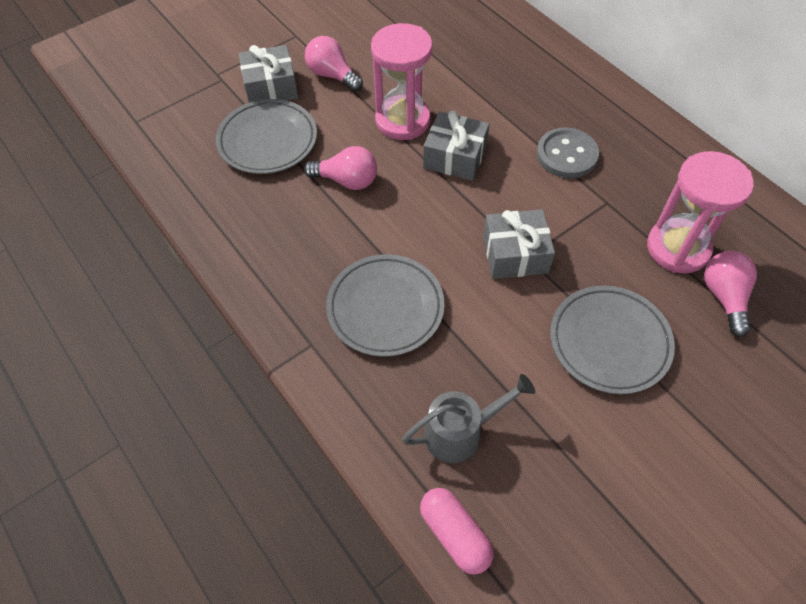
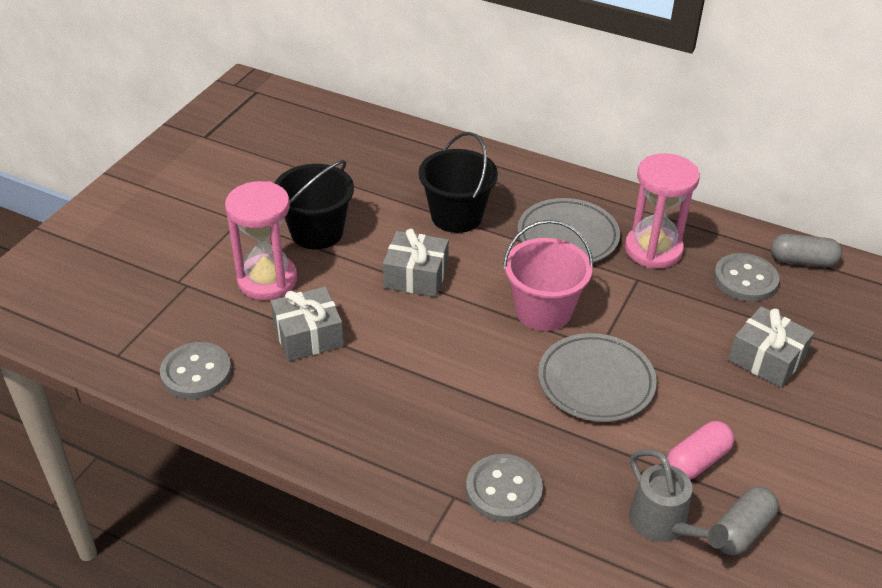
black bucket: none = 0 -> [274,160,354,249] [419,132,498,233] = 2
grey button: [537,127,599,178] = 1 -> [160,342,232,399] [466,454,543,522] [714,253,779,301] = 3
grey capsule: none = 0 -> [717,486,779,555] [771,234,842,267] = 2
grey plate: [216,99,317,174] [326,254,445,357] [550,286,675,394] = 3 -> [518,198,620,263] [538,333,657,422] = 2
pink bucket: none = 0 -> [503,220,594,331] = 1
pink light bulb: [304,146,377,190] [305,36,363,92] [704,251,757,337] = 3 -> none = 0

